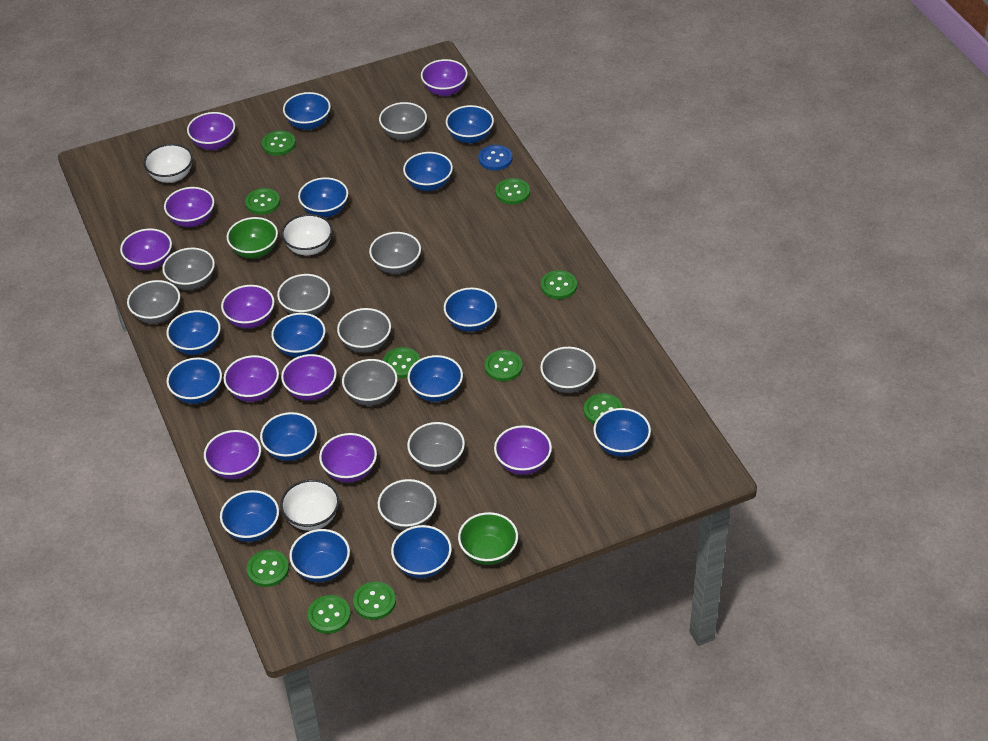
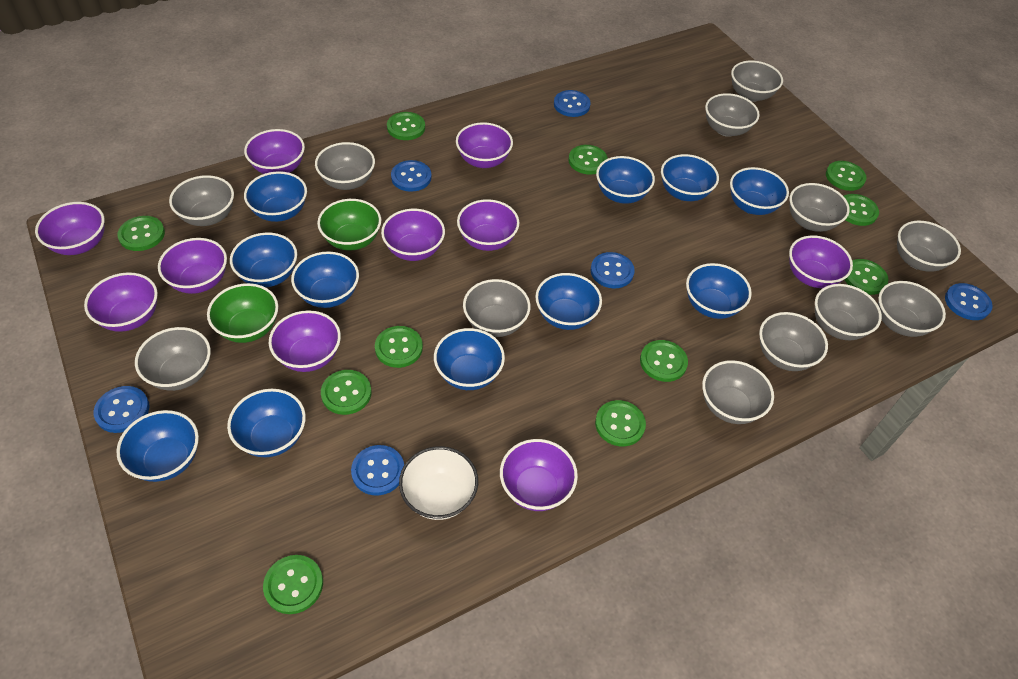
blue bowl: [166,310,221,355] [167,357,222,404] [220,490,279,542] [260,412,317,461] [271,313,325,358] [283,92,331,130] [289,529,350,582] [298,177,348,218] [391,525,452,578] [403,152,453,191] [407,355,463,402] [444,287,497,332] [446,105,494,144] [593,408,651,457] = 14 -> [116,410,199,482] [227,389,306,457] [230,232,297,287] [244,171,307,222] [291,251,359,308] [434,328,505,390] [535,273,602,330] [596,156,655,204] [661,154,719,201] [686,263,752,319] [730,167,789,215] = 11
blue button: [478,145,512,170] = 1 -> [94,386,149,433] [351,445,404,496] [391,160,432,192] [554,90,591,117] [590,252,635,288] [945,283,993,320] = 6
green button: [245,188,280,215] [247,550,289,587] [262,130,296,156] [308,595,351,634] [353,582,396,620] [383,347,420,378] [485,350,523,381] [495,178,530,205] [541,270,577,299] [584,393,623,424] = 10 -> [117,216,165,251] [263,555,323,614] [321,370,371,415] [375,326,423,368] [387,112,425,140] [569,145,608,175] [595,400,646,447] [640,340,688,382] [826,161,867,191] [844,194,879,226] [844,259,888,295] = 11
grey bowl: [127,280,180,324] [162,248,215,290] [277,274,330,315] [337,308,391,353] [342,359,397,406] [369,232,421,274] [378,479,437,530] [379,102,427,140] [407,422,465,471] [540,347,596,393] = 10 -> [135,327,211,391] [169,175,234,226] [315,142,375,190] [463,279,530,337] [702,360,774,424] [705,93,760,137] [731,61,783,102] [759,312,828,371] [789,183,850,232] [815,284,882,340] [878,281,946,337] [897,221,961,272] = 12
white bowl: [144,144,193,183] [280,479,339,531] [281,214,333,255] = 3 -> [399,446,478,520] = 1

